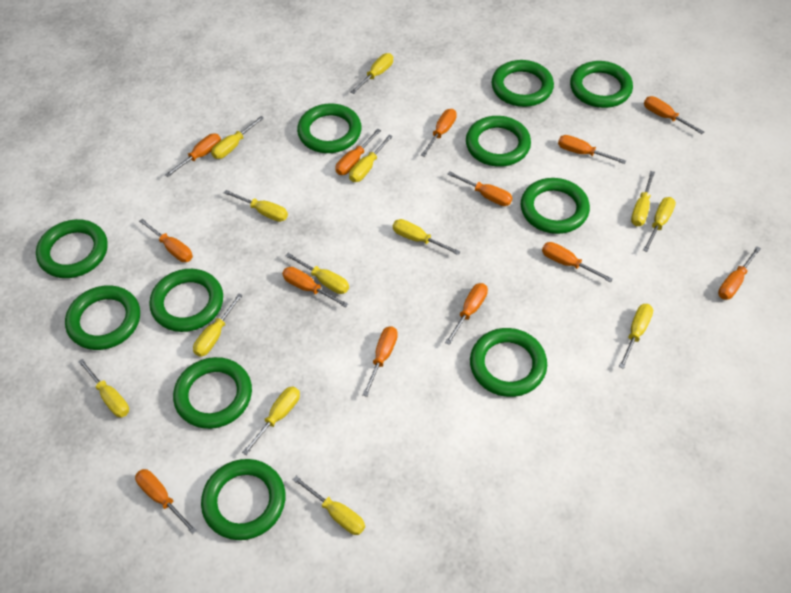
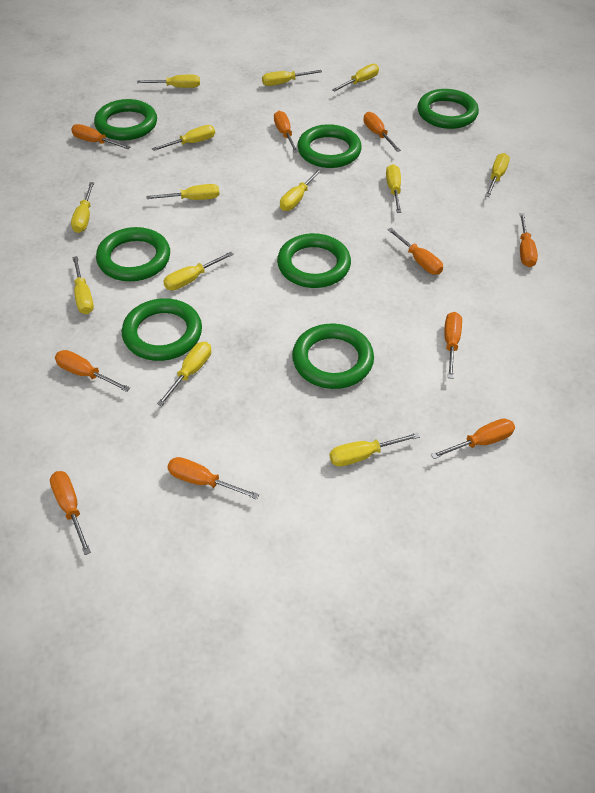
green ring: [36,219,108,278] [65,285,140,350] [149,269,223,332] [173,357,252,429] [201,459,285,540] [297,103,362,153] [466,116,531,167] [470,328,547,397] [492,60,554,107] [521,178,590,234] [570,61,633,108] = 11 -> [94,99,157,141] [96,227,170,281] [122,298,202,361] [277,233,351,288] [292,324,374,389] [297,124,362,168] [417,89,479,129] = 7
orange screwdriver: [135,469,197,534] [139,219,193,262] [165,134,221,177] [282,267,349,308] [335,129,381,175] [362,326,398,397] [421,109,457,157] [445,283,488,345] [447,171,512,206] [542,242,613,282] [558,135,626,164] [644,96,704,134] [718,246,761,300] = 13 -> [50,471,91,555] [55,350,130,392] [71,124,130,149] [167,457,259,500] [274,111,298,153] [363,112,401,152] [387,228,443,275] [431,418,515,459] [445,312,462,379] [520,213,538,267] = 10

